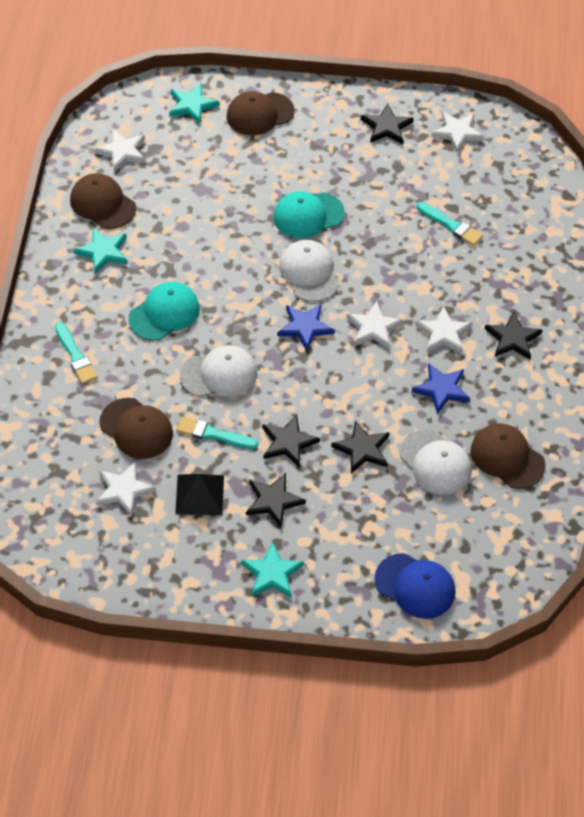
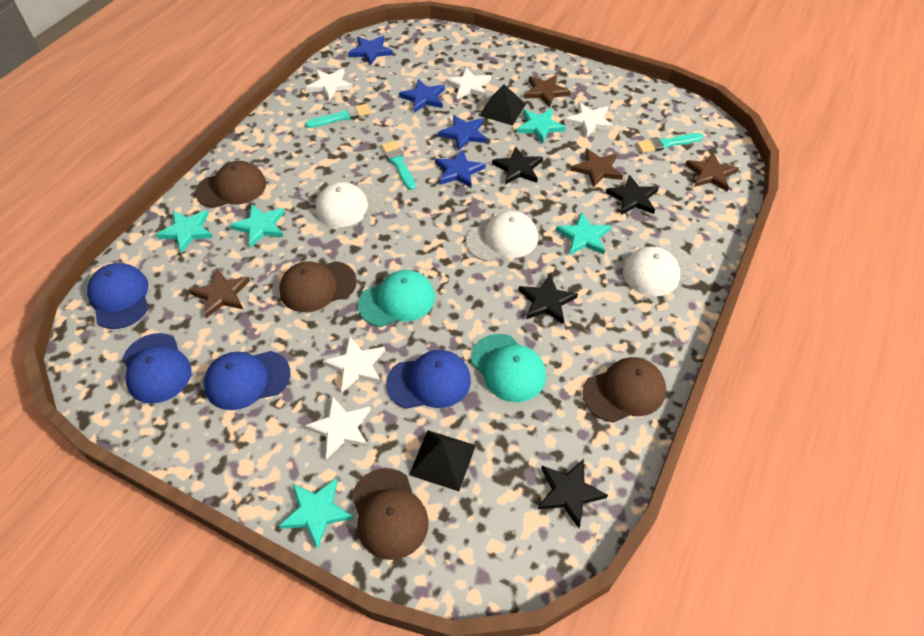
black pyramid: [175,474,224,515] = 1 -> [409,430,476,491] [479,85,526,126] = 2
black star: [246,473,306,528] [262,414,320,468] [331,420,390,473] [361,103,414,144] [485,311,543,359] = 5 -> [492,146,543,185] [519,274,578,324] [538,459,608,528] [606,175,659,215] = 4
blue cap: [374,553,456,619] = 1 -> [87,263,148,329] [123,333,192,403] [204,351,290,410] [386,350,471,409] = 4
blue star: [277,304,335,351] [412,363,470,414] = 2 -> [348,36,393,65] [399,79,445,113] [435,149,486,188] [438,115,487,151] = 4
brown star: none = 0 -> [189,268,250,318] [524,75,571,107] [571,148,623,188] [685,152,739,191] = 4
turquoise star: [74,228,128,274] [169,83,220,124] [241,542,304,597] = 3 -> [156,210,213,253] [230,204,284,248] [279,478,353,549] [517,109,566,143] [556,212,611,255] = 5

